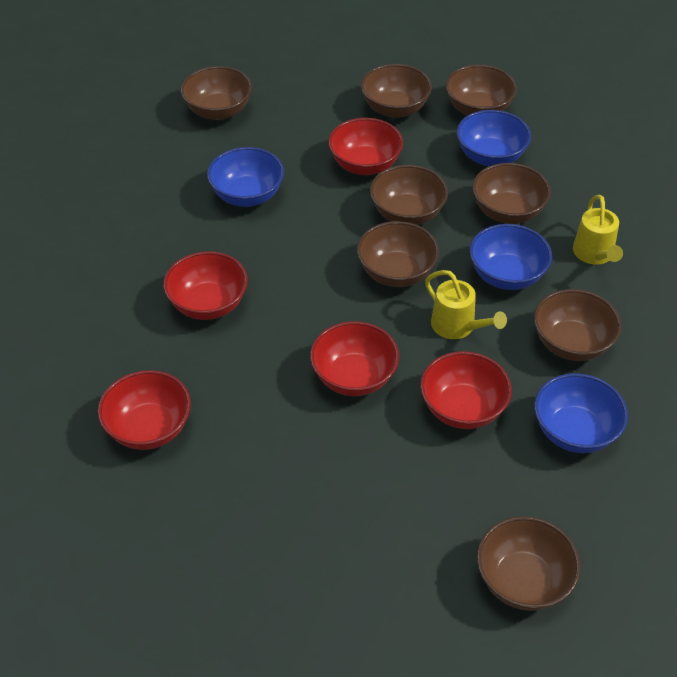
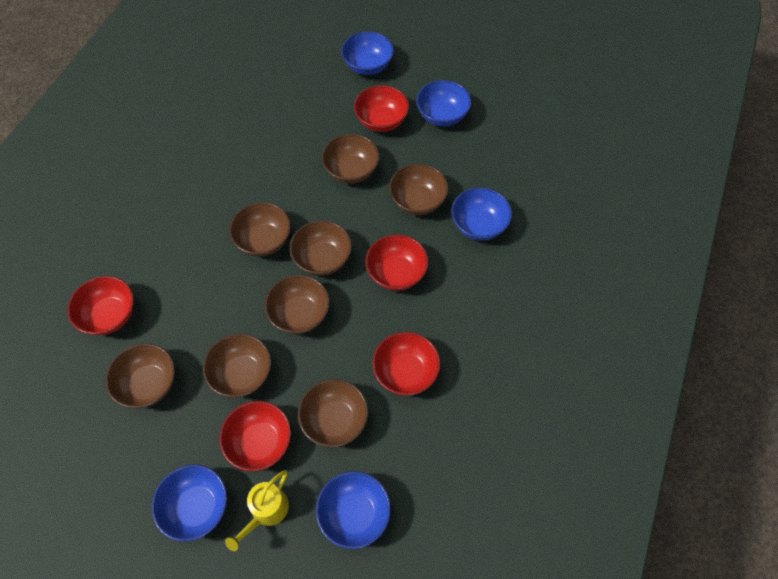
blue bowl: [207,147,284,207] [457,110,531,166] [470,224,552,290] [534,373,628,453] = 4 -> [152,465,227,542] [315,471,391,549] [341,31,394,75] [416,80,471,127] [451,187,512,241] = 5
yellow watering can: [425,270,507,339] [573,195,623,265] = 2 -> [225,470,289,551] = 1

